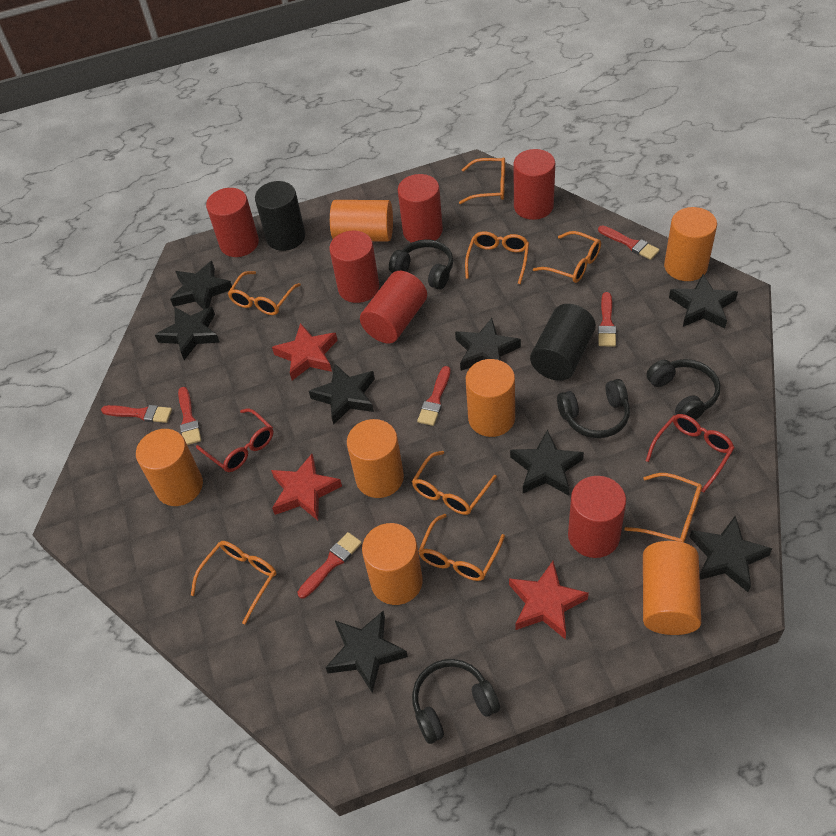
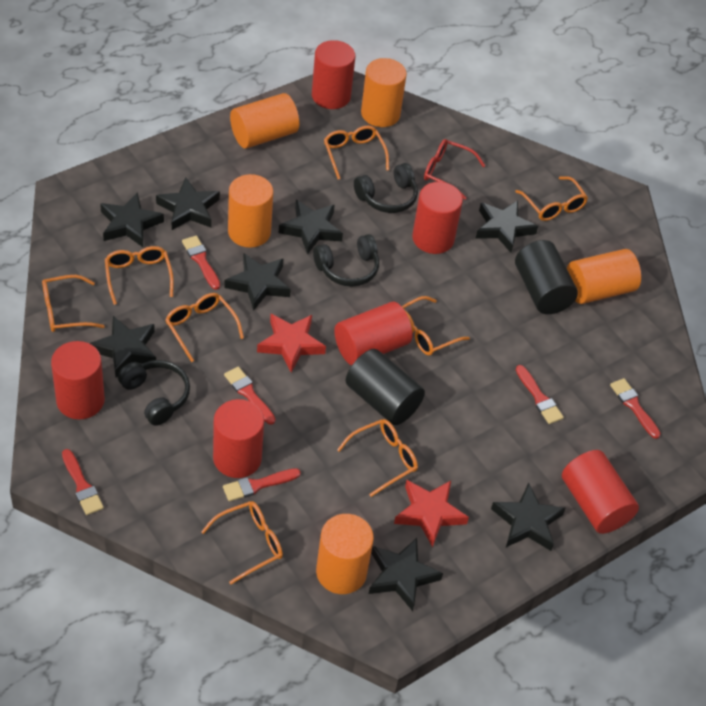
black headphones: [389,239,453,290] [412,659,500,744] [557,379,630,438] [646,359,720,420] = 4 -> [118,360,190,426] [313,234,379,287] [354,163,418,213] = 3
orange cylinder: [136,429,203,506] [330,200,393,241] [347,419,404,498] [362,523,423,605] [466,359,515,437] [643,541,701,635] [664,207,717,281] = 7 -> [228,174,273,248] [230,93,299,149] [316,514,374,594] [361,58,407,127] [567,249,641,304] = 5
red glasses: [196,408,274,472] [646,414,734,493] = 2 -> [424,139,485,200] = 1
red star: [271,454,342,520] [272,323,338,380] [509,561,589,639] = 3 -> [257,314,326,373] [394,480,469,547] = 2

